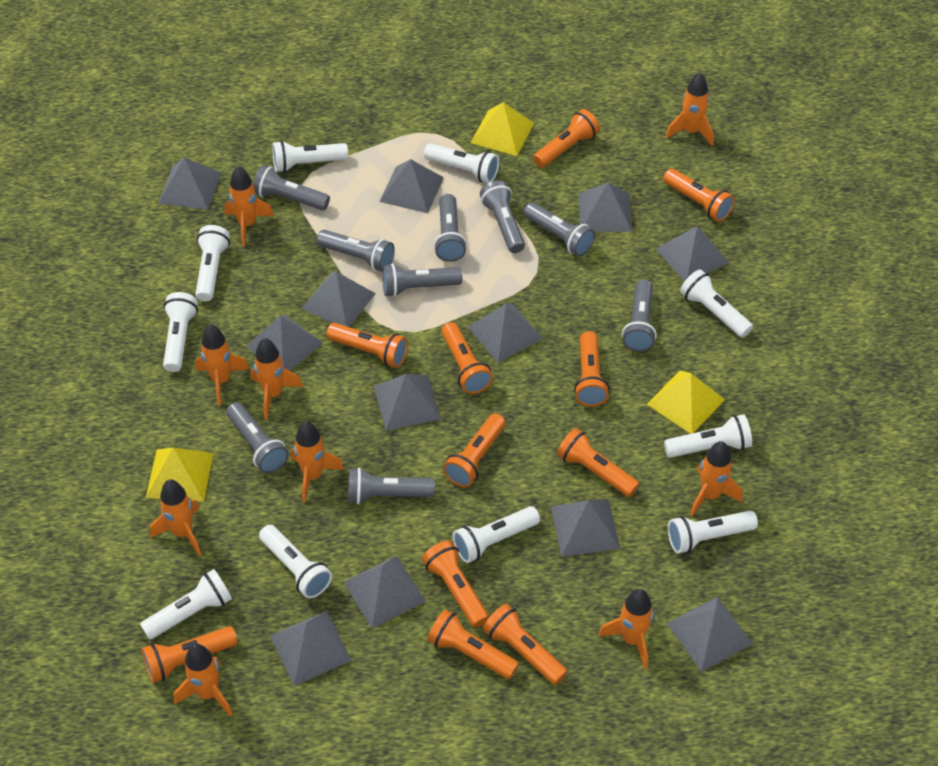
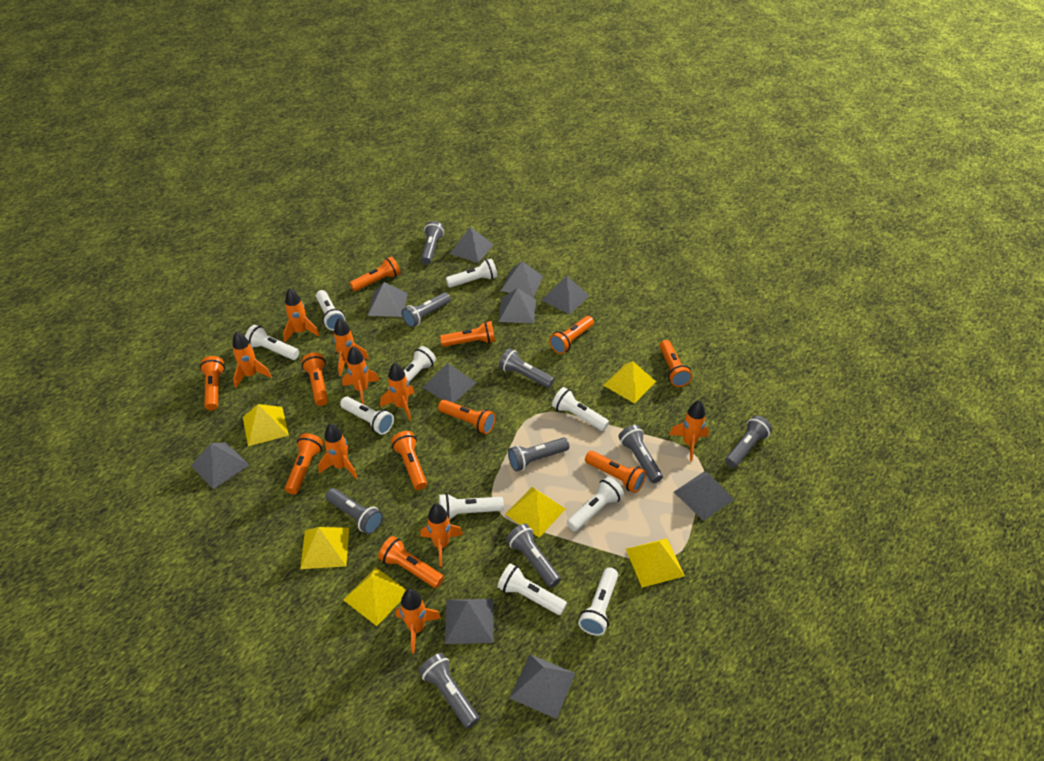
grey pyramid: [159,158,221,210] [246,315,323,371] [270,611,352,686] [302,271,376,327] [343,556,426,629] [373,374,441,431] [379,159,444,213] [468,303,543,363] [551,499,620,557] [579,182,632,232] [656,226,729,282] [667,597,753,672] = 12 -> [191,442,249,489] [368,282,408,317] [423,363,476,403] [445,599,494,644] [450,227,494,263] [499,288,536,324] [501,261,543,298] [510,654,575,719] [542,275,589,314] [674,472,734,521] = 10
yellow pyramid: [146,447,214,502] [471,102,534,156] [647,370,725,434] = 3 -> [243,404,289,446] [300,527,349,569] [343,567,406,626] [505,487,565,538] [603,361,656,404] [626,538,685,588] = 6

